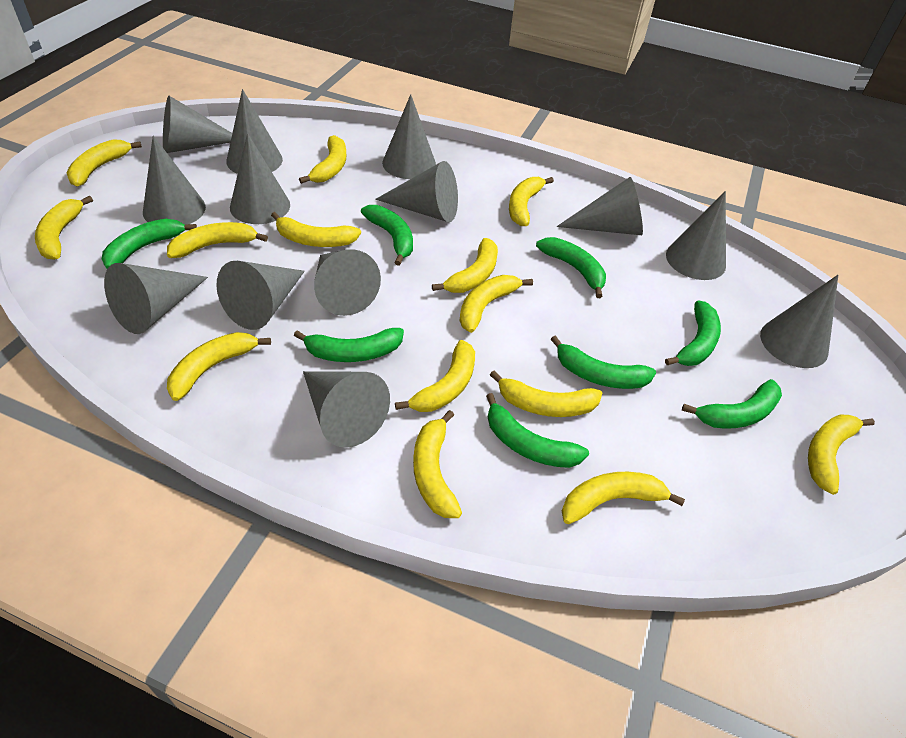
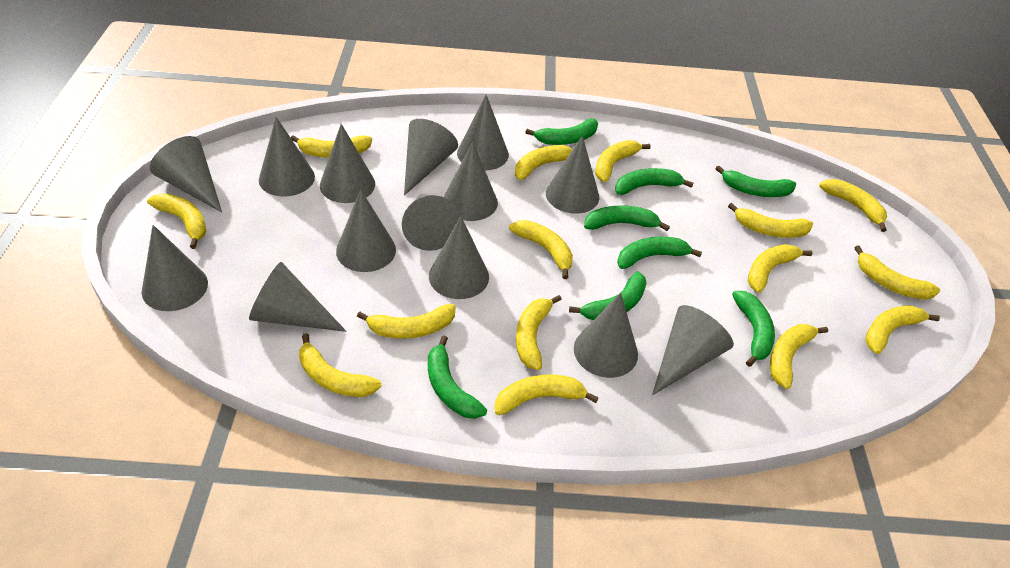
grey cone: [104,263,208,334] [143,136,206,224] [163,96,232,153] [216,261,305,330] [226,89,283,174] [230,133,290,224] [303,371,390,448] [314,249,381,316] [375,161,458,222] [382,94,436,179] [557,177,643,235] [666,191,726,280] [760,275,838,368] = 13 -> [142,225,208,311] [150,136,222,212] [249,262,346,332] [259,117,315,196] [320,124,375,203] [336,189,396,272] [402,194,460,251] [404,119,458,196] [429,216,489,299] [444,142,498,221] [457,94,509,171] [546,136,599,214] [574,293,638,378] [652,305,734,395] = 14
yellow banana: [35,196,93,260] [66,139,142,187] [167,222,268,258] [167,332,271,401] [271,212,361,247] [299,135,346,184] [395,340,475,412] [413,410,462,518] [432,238,498,293] [460,275,533,333] [490,371,602,417] [509,177,554,226] [562,472,685,524] [808,414,875,495] = 14 -> [147,193,206,249] [291,135,372,158] [299,333,382,397] [357,304,456,339] [495,375,599,415] [509,220,573,279] [515,145,573,180] [516,295,562,370] [595,140,651,182] [728,203,813,238] [748,244,813,293] [770,324,828,389] [819,179,887,232] [854,246,940,300] [865,306,940,354] = 15

